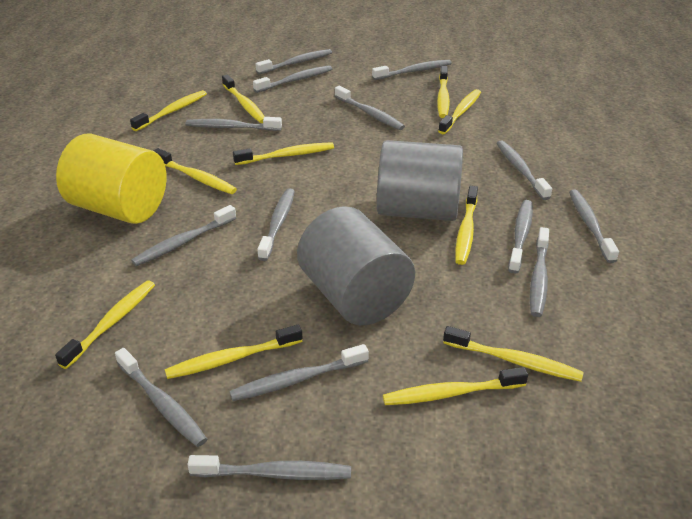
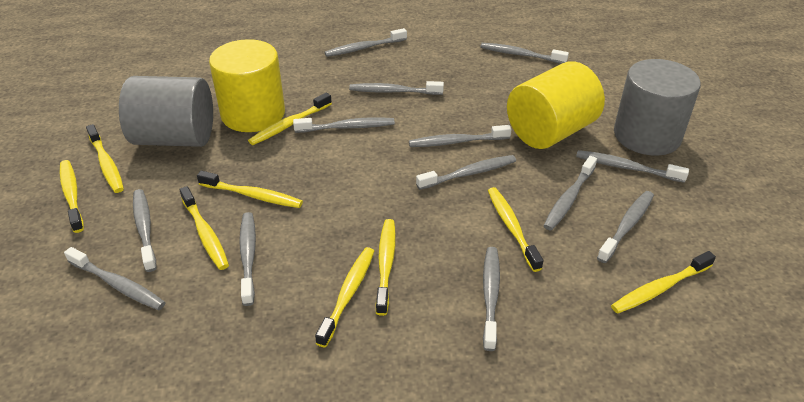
grey toothbrush: [115,348,207,447] [131,205,236,266] [186,117,282,131] [187,455,351,480] [229,344,369,401] [253,65,332,93] [256,49,332,74] [257,188,295,261] [335,86,405,130] [372,60,452,80] [496,140,552,200] [508,200,533,274] [530,227,549,317] [569,190,619,263] = 14 -> [64,247,166,310] [133,189,156,272] [239,212,256,306] [293,117,395,133] [324,28,407,57] [349,81,444,95] [409,125,512,147] [416,155,516,190] [480,43,569,64] [483,247,500,351] [543,156,597,231] [576,150,689,183] [597,191,654,263] = 13
yellow cylinder: [56,133,167,224] = 1 -> [209,39,285,132] [507,61,605,149] = 2
yellow toothbrush: [55,280,155,369] [130,90,207,131] [153,148,237,194] [165,325,303,379] [222,75,265,123] [233,142,334,165] [383,367,528,405] [437,66,450,118] [438,89,481,134] [443,326,584,382] [455,186,478,265] = 11 -> [60,160,84,233] [86,124,124,193] [179,186,229,270] [197,171,303,208] [248,93,332,145] [315,247,374,347] [376,219,396,316] [488,187,543,272] [611,251,716,314] = 9

